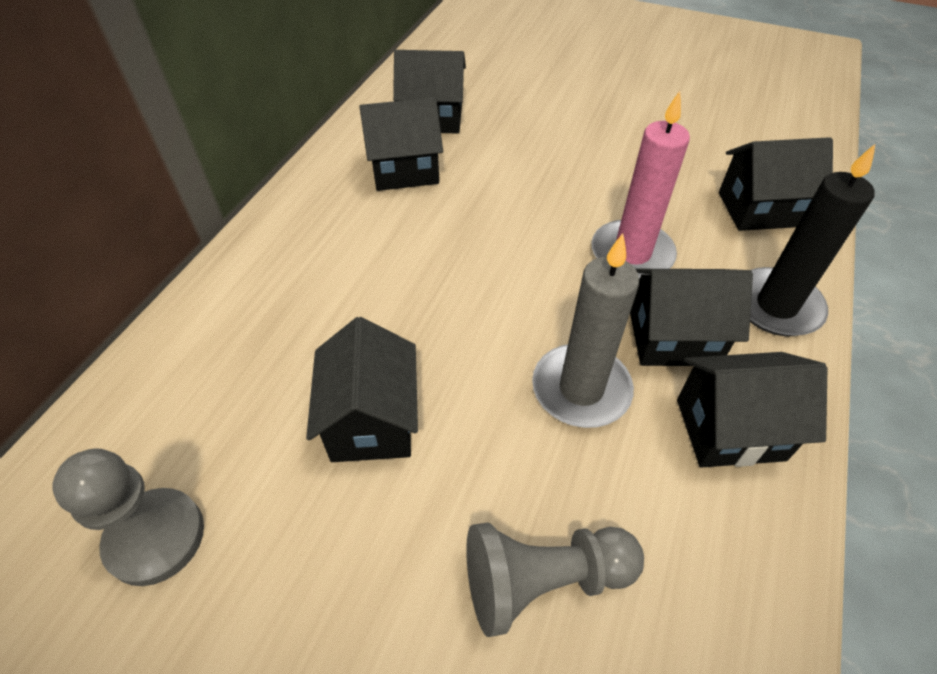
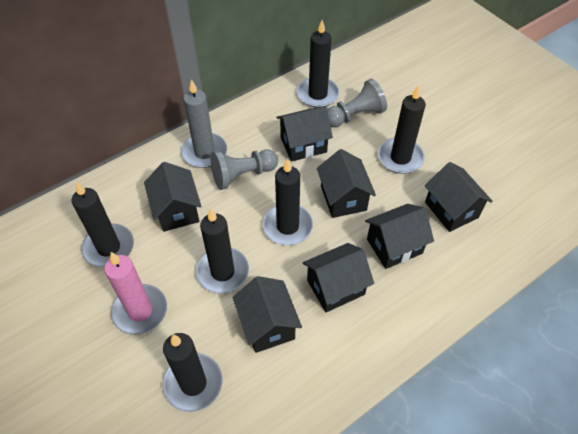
black candle: [750,143,876,336] = 1 -> [71,182,134,268] [163,333,223,412] [196,208,249,293] [263,159,313,245] [297,20,339,107] [378,85,426,174] = 6
black house: [306,317,418,462] [359,97,443,191] [393,50,466,134] [630,269,753,366] [677,352,827,468] [719,137,833,231] = 6 -> [144,162,202,232] [232,276,302,353] [276,106,333,162] [303,243,374,312] [317,149,376,218] [365,204,434,269] [425,162,493,232] = 7

